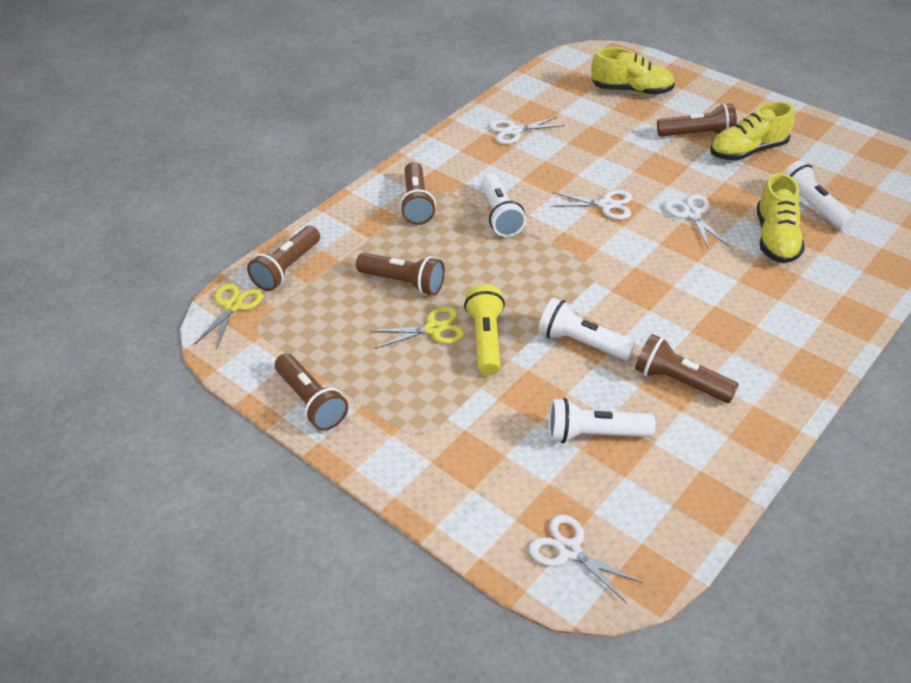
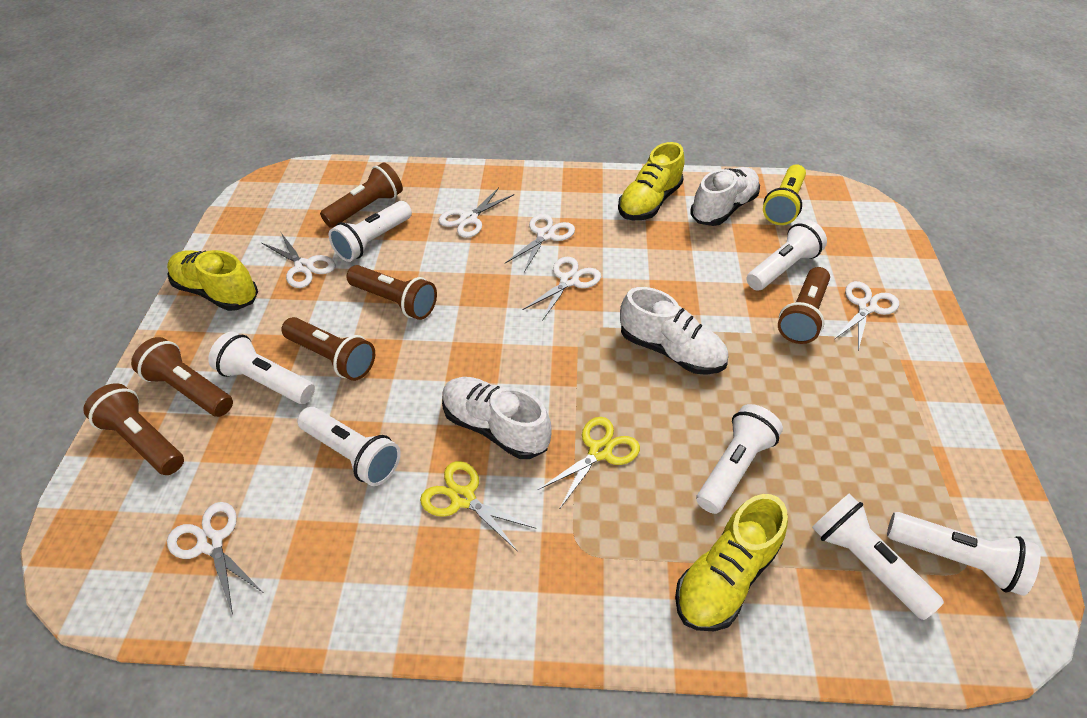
white flashlight: [481,174,526,237] [538,297,636,361] [549,398,655,444] [783,160,855,231] = 4 -> [208,332,315,404] [297,407,401,486] [328,201,412,262] [696,404,783,514] [747,220,827,291] [812,494,944,620] [887,512,1040,596] = 7
white scissors: [489,116,565,144] [529,515,643,603] [551,190,632,220] [664,194,728,249] = 4 -> [167,502,262,614] [262,233,335,288] [439,187,514,238] [505,214,575,272] [522,257,601,321] [835,281,899,351] = 6
white shoe: none = 0 -> [442,377,552,459] [620,287,728,375] [690,167,760,226] = 3

